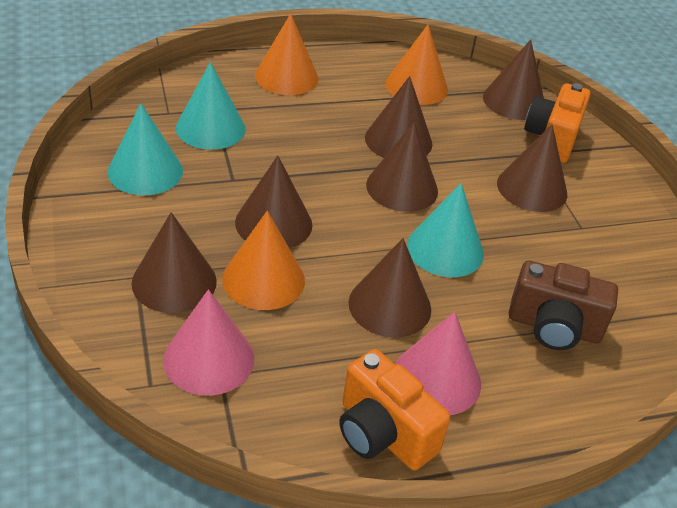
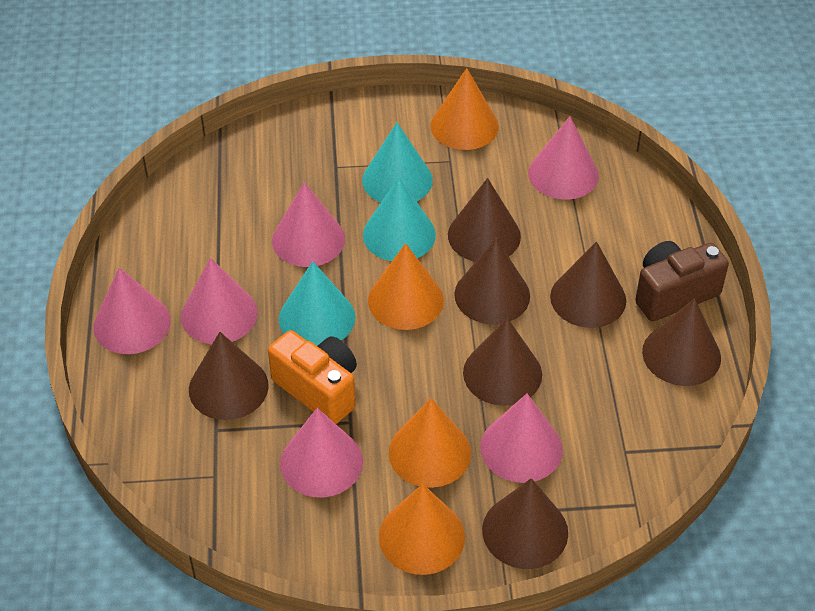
orange camera: [339,349,450,471] [524,83,590,163] = 2 -> [268,330,357,424] = 1
orange cone: [222,211,305,310] [255,13,319,95] [386,25,448,105] = 3 -> [368,243,444,330] [379,484,465,575] [389,398,471,488] [431,68,499,150] = 4
pink cone: [163,289,254,396] [395,312,481,415] = 2 -> [93,267,171,354] [181,258,258,344] [272,182,345,267] [280,408,363,498] [480,393,563,483] [528,117,599,200] = 6

